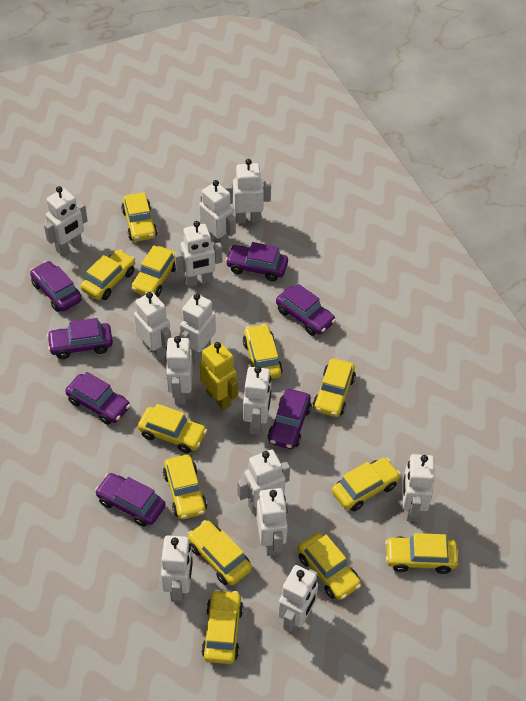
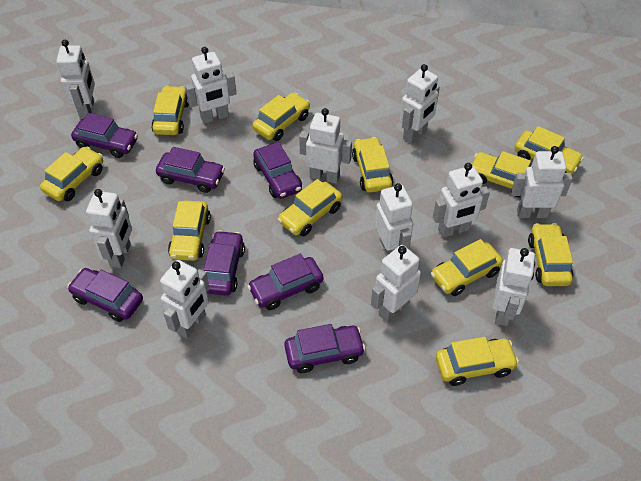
white robot: [44,186,88,256] [134,292,171,361] [161,535,193,603] [165,336,193,405] [174,221,222,287] [179,293,216,363] [199,180,236,250] [225,159,271,224] [237,450,290,514] [243,366,271,435] [257,488,288,556] [278,565,318,634] [403,454,435,522] = 13 -> [56,40,95,119] [86,189,132,268] [160,260,210,339] [185,47,237,124] [299,108,352,184] [371,245,421,322] [375,183,413,255] [400,64,440,144] [433,163,490,238] [493,248,535,326] [511,146,572,218] = 11
yellow car: [81,249,135,300] [121,192,157,242] [131,245,176,297] [138,404,207,453] [163,455,207,519] [187,520,252,585] [202,589,243,664] [243,324,283,379] [298,533,361,600] [313,359,356,417] [332,458,401,511] [385,533,458,574] = 12 -> [40,146,103,201] [151,86,189,135] [168,201,211,261] [252,93,310,141] [278,179,342,237] [352,137,393,193] [431,239,503,296] [436,337,519,386] [472,151,531,197] [514,126,584,174] [528,223,573,286] = 11
yellow robot: [200,341,238,410] = 1 -> none = 0

